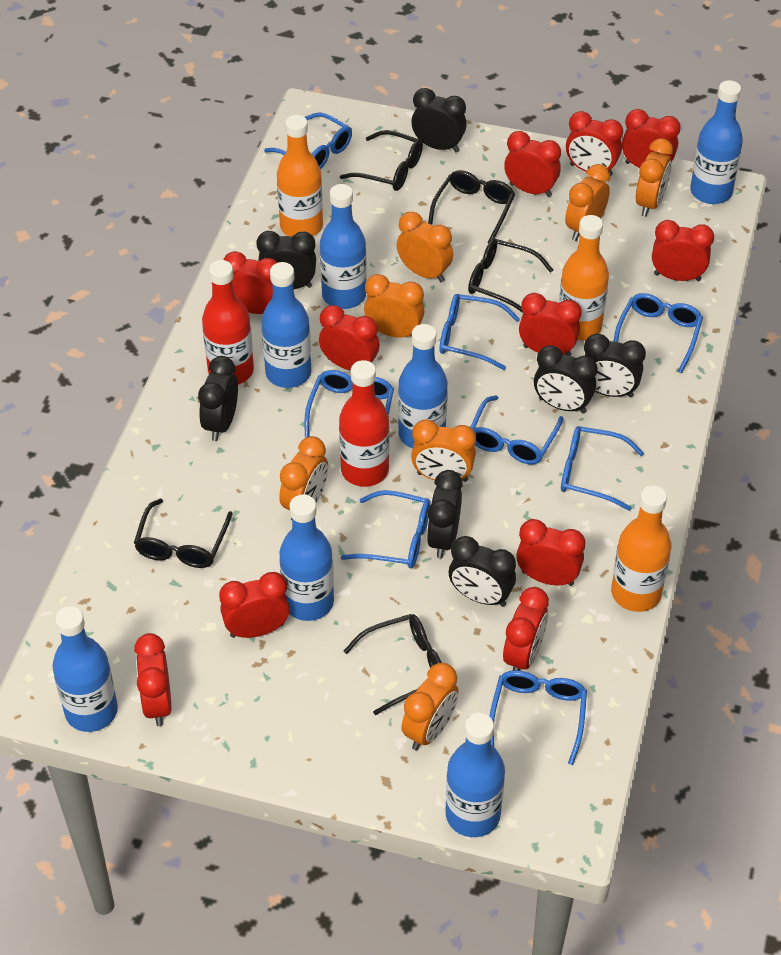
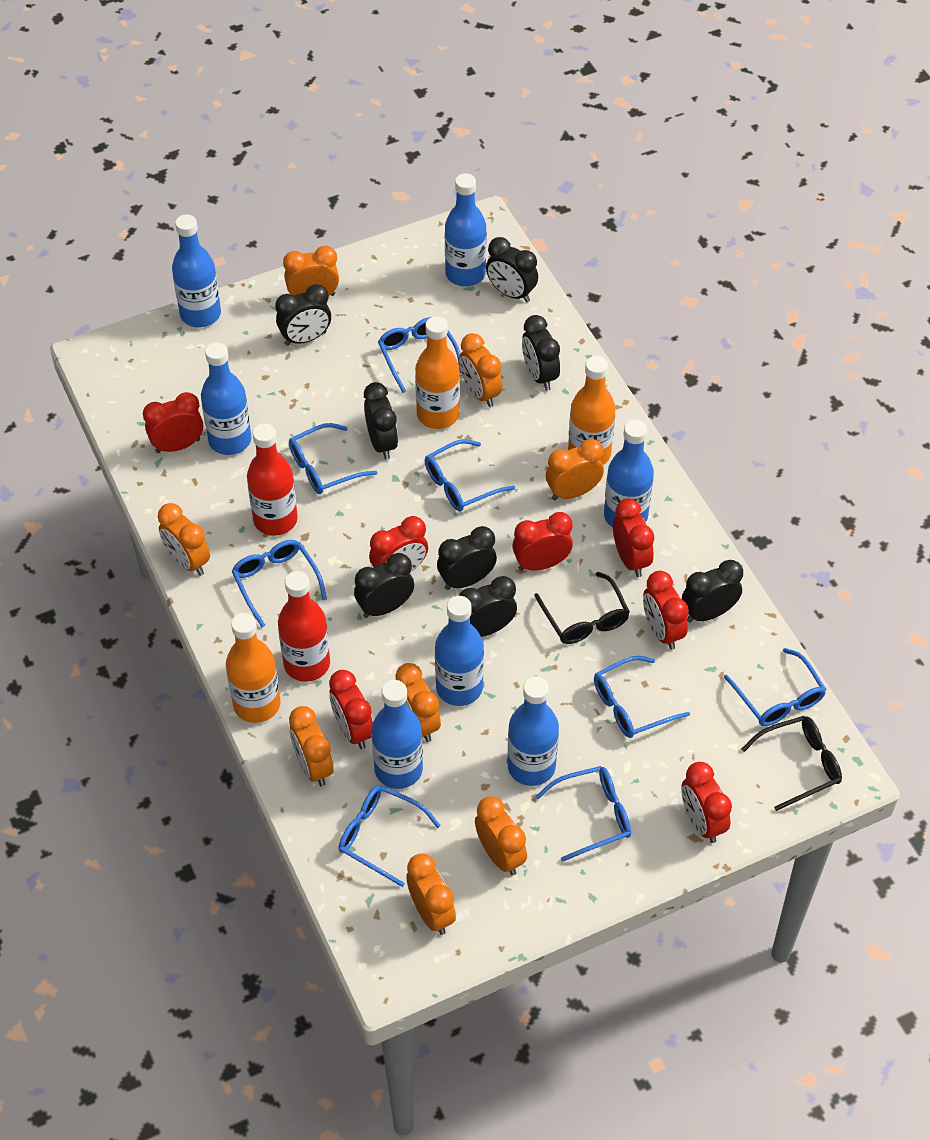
black clock: [198,356,238,441] [256,231,316,289] [412,88,467,152] [427,470,463,558] [449,536,516,607] [534,345,597,413] [584,333,646,398] = 7 -> [275,284,331,346] [354,553,414,618] [364,382,398,460] [437,526,497,590] [459,576,517,637] [486,237,538,303] [522,315,560,391] [682,560,743,623] = 8
black glasses: [134,499,233,568] [340,130,423,191] [344,614,442,715] [428,170,515,243] [468,239,553,313] = 5 -> [534,572,630,644] [742,716,842,811] = 2
orange clock: [279,436,328,520] [364,274,425,337] [396,212,453,282] [401,663,458,750] [411,420,476,482] [565,164,610,241] [636,138,673,217] = 7 -> [158,503,210,576] [283,246,339,296] [289,706,333,787] [395,663,441,742] [406,853,456,935] [459,333,503,407] [475,796,527,876] [546,439,604,501] = 8
red clock: [134,633,172,726] [219,572,290,638] [223,251,278,314] [319,305,379,371] [503,587,549,671] [504,131,561,197] [516,519,585,586] [519,293,582,356] [566,111,623,176] [622,109,681,168] [652,220,714,281] = 11 -> [143,392,203,453] [329,670,373,749] [369,516,428,571] [512,512,573,571] [613,498,654,577] [643,571,689,650] [681,762,732,843] = 7

